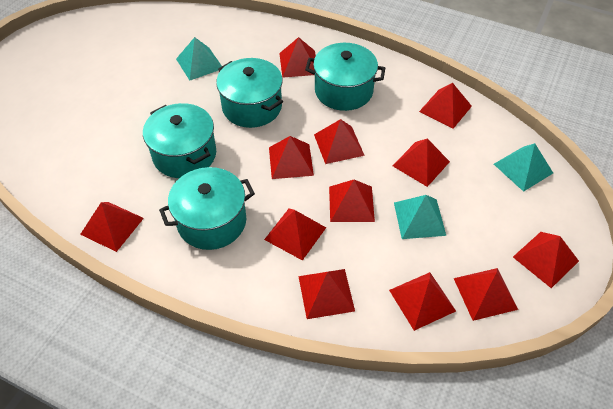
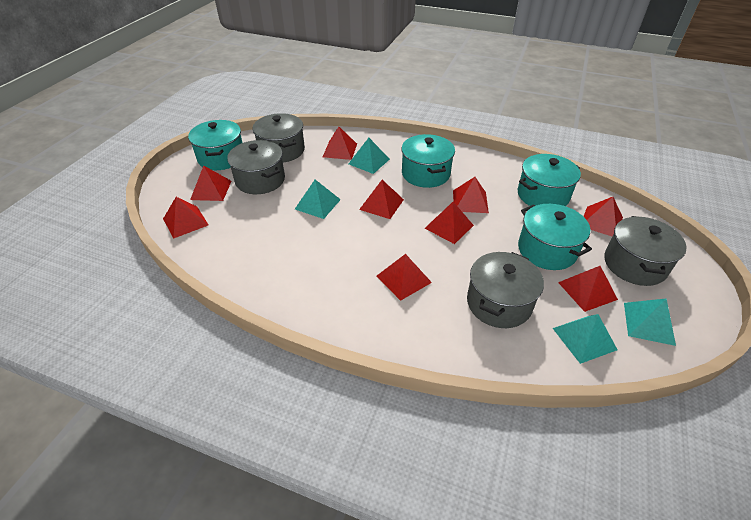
grey pot: none = 0 -> [227,140,285,194] [253,113,305,162] [467,252,544,328] [604,216,687,286] = 4
red pyramid: [80,202,144,252] [264,208,326,261] [269,136,314,179] [279,37,316,78] [298,269,355,319] [314,119,365,164] [329,180,375,222] [389,272,456,331] [393,139,450,187] [419,83,472,129] [454,268,518,321] [513,232,579,288] = 12 -> [163,197,208,239] [190,165,231,201] [323,126,357,160] [359,180,404,219] [377,254,432,301] [425,202,474,244] [453,177,489,213] [558,266,618,312] [583,197,623,236] = 9
turquoise pyramid: [176,37,222,80] [394,195,446,239] [494,143,553,192] = 3 -> [295,180,341,219] [348,138,390,174] [553,314,618,364] [624,298,676,346] = 4

